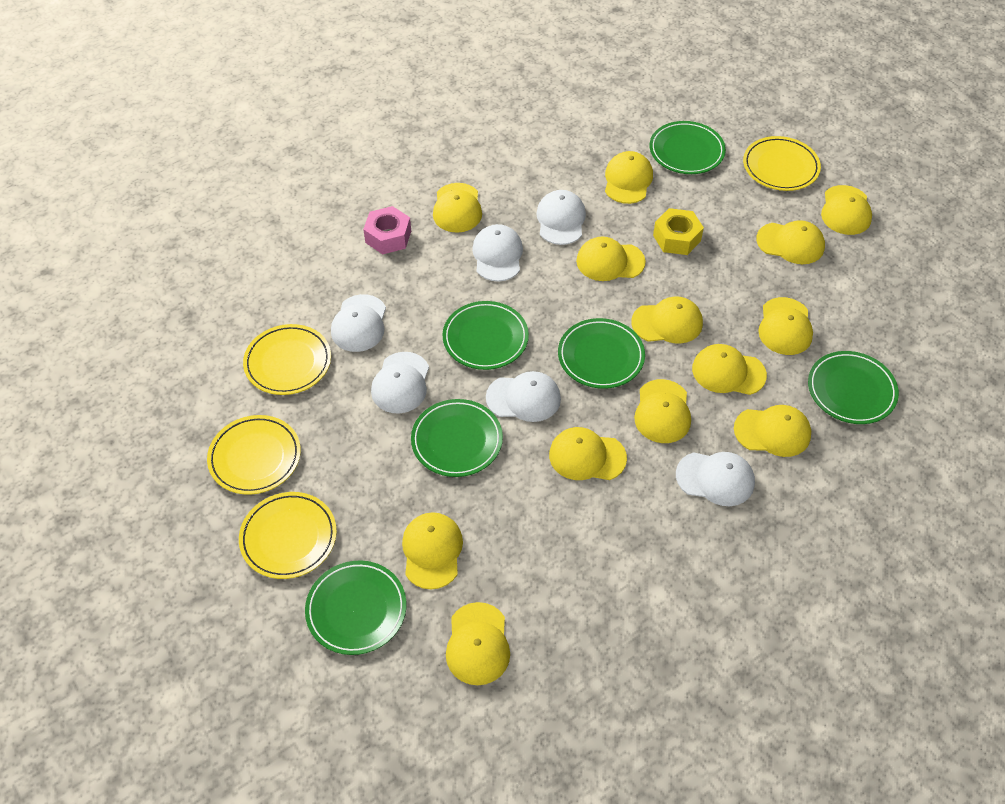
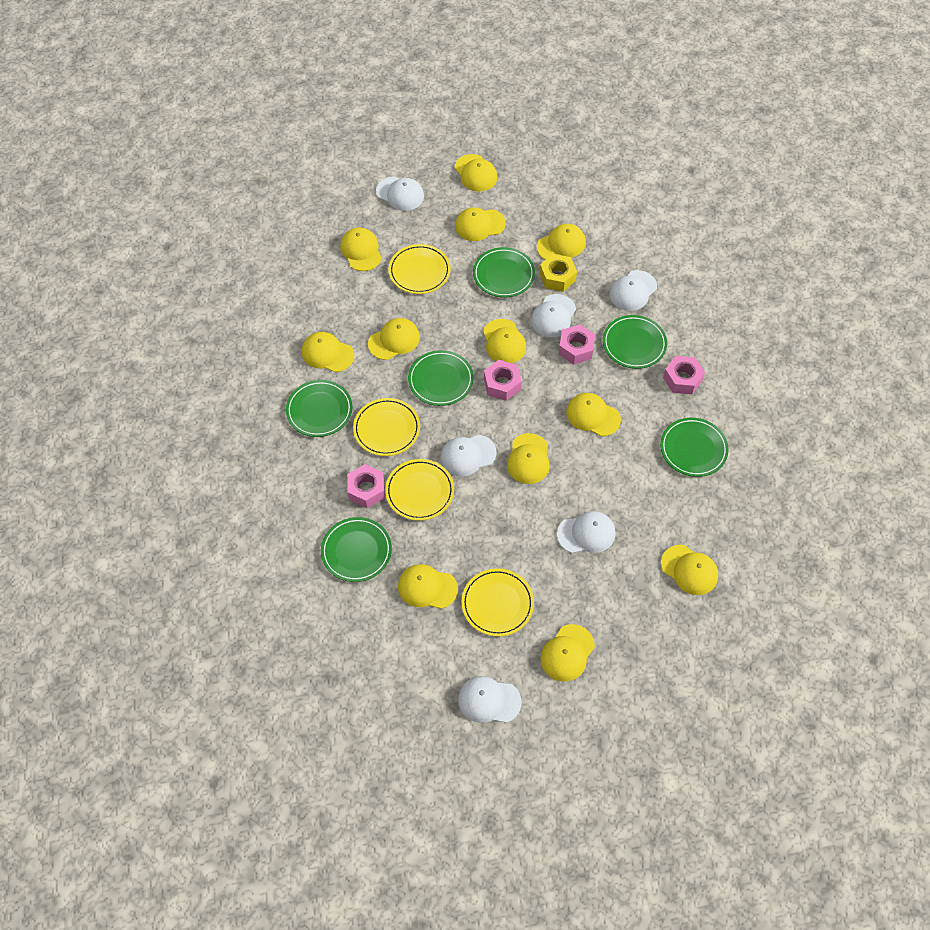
pink nut: [363,206,411,254] = 1 -> [347,464,385,508] [484,360,522,401] [559,324,595,365] [663,356,705,394] = 4
yellow cap: [402,512,463,589] [433,183,482,233] [446,602,510,685] [549,427,627,480] [576,237,646,281] [605,151,653,204] [631,296,703,344] [634,379,691,443] [692,344,767,395] [734,405,811,457] [756,220,825,264] [758,297,813,355] [821,185,872,235] = 13 -> [302,332,354,372] [340,228,382,271] [368,318,420,360] [398,564,458,609] [455,154,497,191] [455,207,506,241] [483,319,526,363] [507,433,550,484] [537,224,586,260] [540,624,595,682] [566,393,621,437] [661,545,718,595] = 12

